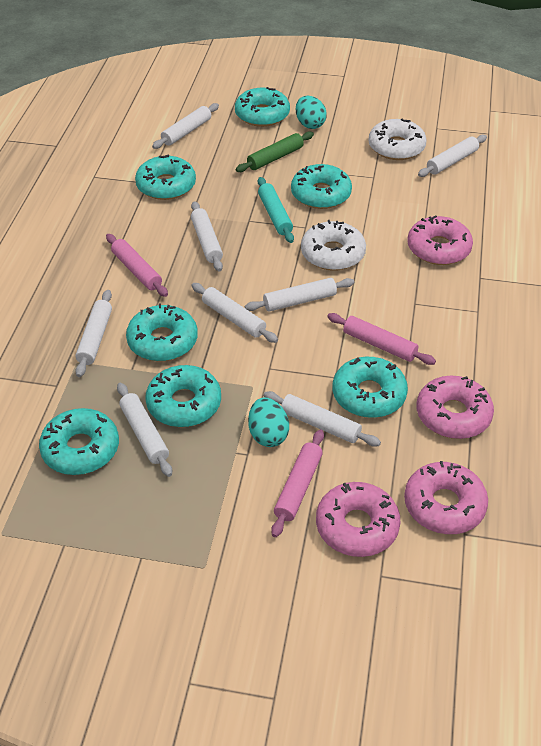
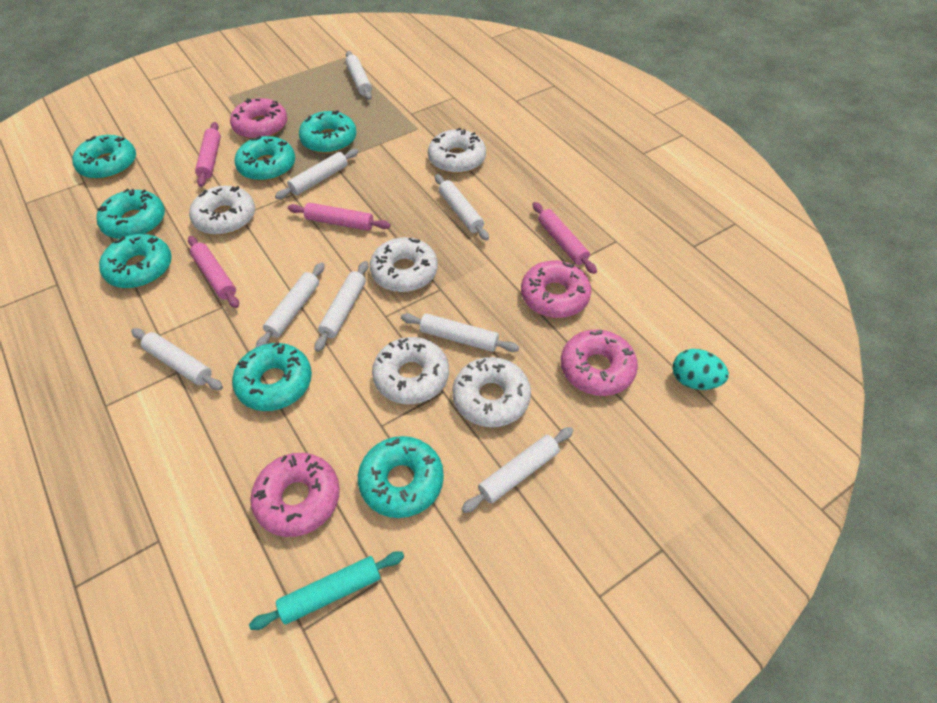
green rolling pin: [236,131,314,172] = 1 -> none = 0
pink rolling pin: [106,234,168,297] [271,429,324,537] [327,313,436,365] = 3 -> [188,236,239,308] [195,122,221,187] [288,203,391,231] [533,202,597,274] = 4
turquoise egg: [248,397,289,447] [296,96,327,129] = 2 -> [673,349,729,390] = 1
white donut: [301,220,366,271] [368,119,427,160] = 2 -> [189,186,255,235] [370,237,438,292] [372,337,449,404] [428,128,486,174] [452,357,531,427] = 5

